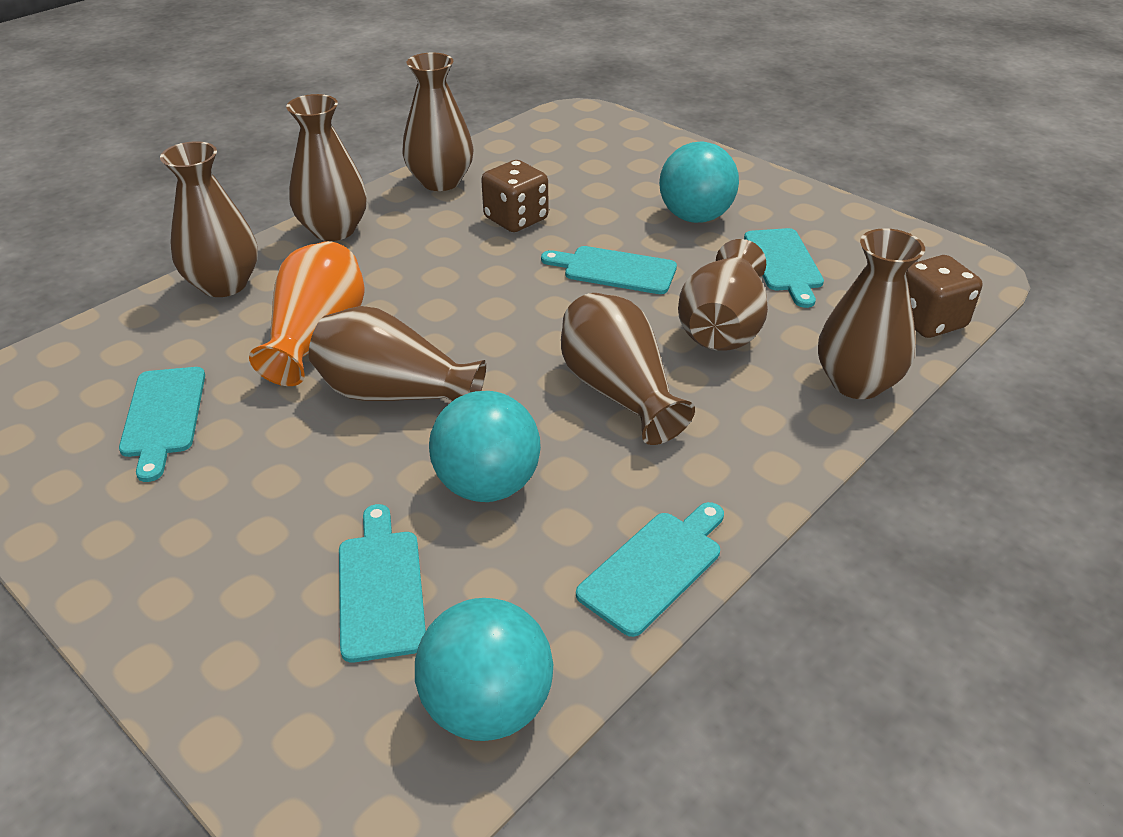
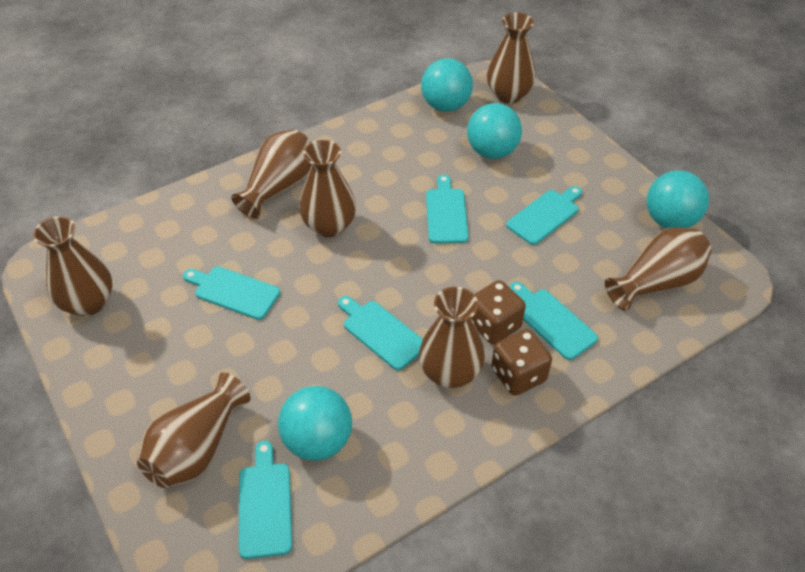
orange vase: [249,241,365,386] = 1 -> none = 0
turquoise ball: [415,598,553,741] [429,391,541,502] [659,141,739,223] = 3 -> [278,386,352,461] [421,58,473,112] [467,103,522,159] [647,170,709,229] = 4
turquoise cutting board: [119,367,205,482] [339,504,426,663] [541,246,677,294] [576,502,724,637] [744,228,824,308] = 5 -> [183,266,280,320] [239,441,292,559] [338,296,423,370] [426,174,469,244] [506,186,582,245] [510,282,598,360] = 6

